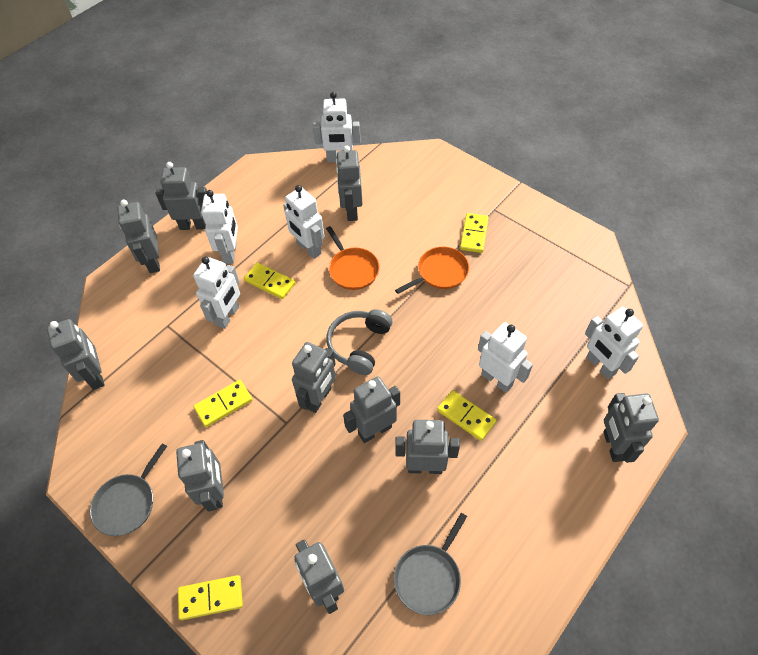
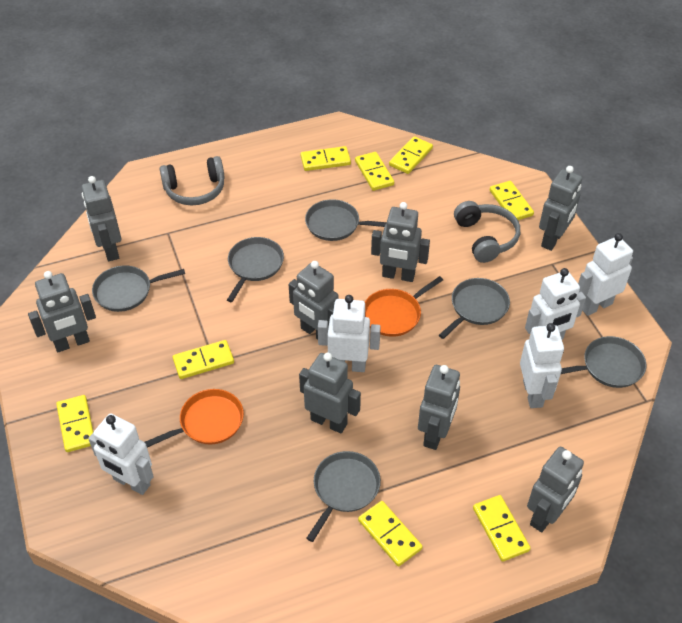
grey headphones: [327,309,392,375] = 1 -> [160,156,225,205] [454,201,520,263] = 2
grey pan: [90,443,167,536] [394,513,467,615] = 2 -> [92,265,185,312] [227,237,284,302] [305,199,387,241] [306,451,381,542] [439,278,510,339] [561,336,646,388] = 6
grey robot: [47,319,105,390] [118,200,160,273] [156,162,207,230] [176,440,224,512] [292,342,336,413] [294,539,344,614] [336,146,363,221] [343,376,400,443] [395,420,460,474] [603,393,659,463] = 10 -> [28,271,96,352] [81,176,122,261] [289,261,339,340] [299,353,361,433] [371,202,430,282] [418,365,460,450] [527,447,584,533] [539,166,582,251] = 8
white robot: [193,257,240,329] [201,190,238,264] [283,185,325,259] [313,92,360,162] [478,322,533,393] [585,307,643,379] = 6 -> [88,413,154,495] [318,295,381,372] [520,323,564,408] [525,268,586,340] [578,233,633,316] = 5
yellow domino: [178,575,243,620] [194,380,253,427] [244,263,295,299] [437,390,496,441] [460,213,489,253] = 5 -> [56,395,93,452] [173,340,234,379] [301,146,351,171] [355,152,394,191] [358,501,423,566] [389,136,433,174] [473,495,531,562] [490,181,534,220] = 8

